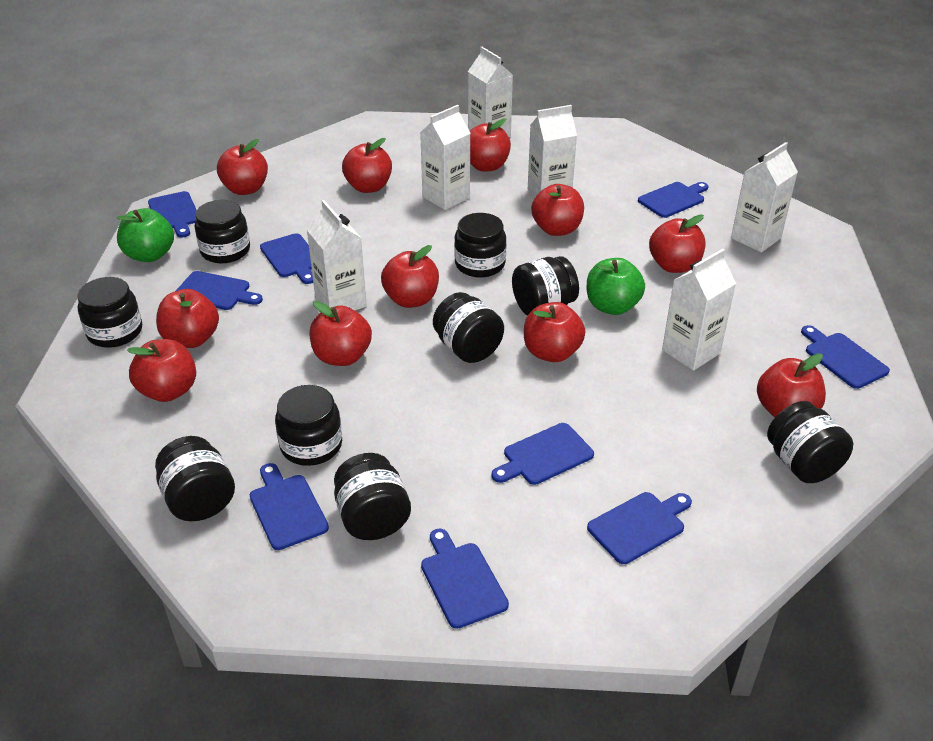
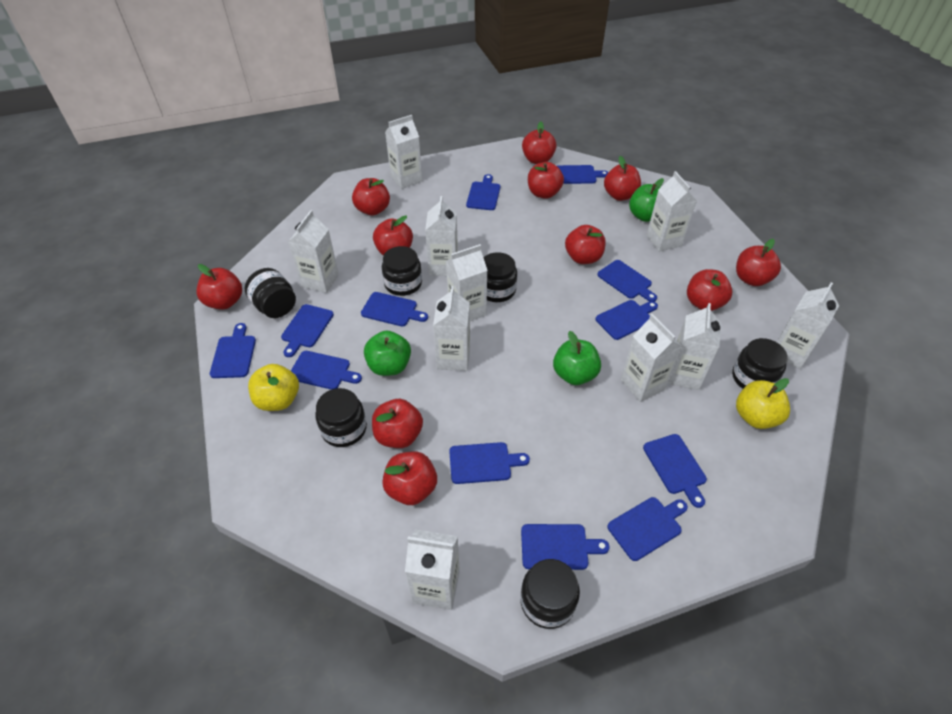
black jar: [77,277,142,348] [155,436,235,521] [195,200,250,263] [275,385,342,466] [334,453,411,540] [433,292,504,363] [454,213,506,277] [512,256,579,316] [767,401,853,483] = 9 -> [245,268,296,318] [315,388,367,447] [382,246,422,296] [483,252,517,302] [520,559,580,629] [732,338,788,389] = 6
blue cutting board: [148,191,197,238] [176,271,263,310] [250,463,329,550] [260,233,313,284] [421,528,509,629] [492,423,594,485] [587,492,692,564] [638,182,709,218] [801,325,890,389] = 9 -> [210,323,256,378] [281,304,334,357] [291,351,362,390] [361,292,428,326] [449,442,530,484] [466,174,500,210] [521,524,609,570] [557,165,608,184] [596,300,658,340] [597,260,657,302] [608,497,688,561] [643,434,707,508] = 12
green apple: [117,208,174,262] [587,258,645,315] = 2 -> [364,331,411,376] [553,331,601,385] [629,178,664,222] = 3
white carton: [306,200,367,311] [420,105,470,210] [468,47,513,137] [528,105,577,198] [662,249,736,371] [731,142,798,252] = 6 -> [288,210,339,293] [385,115,422,189] [405,529,460,610] [425,196,458,276] [433,286,470,371] [446,244,488,321] [621,314,682,402] [646,171,697,252] [668,303,721,390] [777,282,839,369] = 10
yellow apple: none = 0 -> [248,364,299,411] [736,378,790,429] = 2

